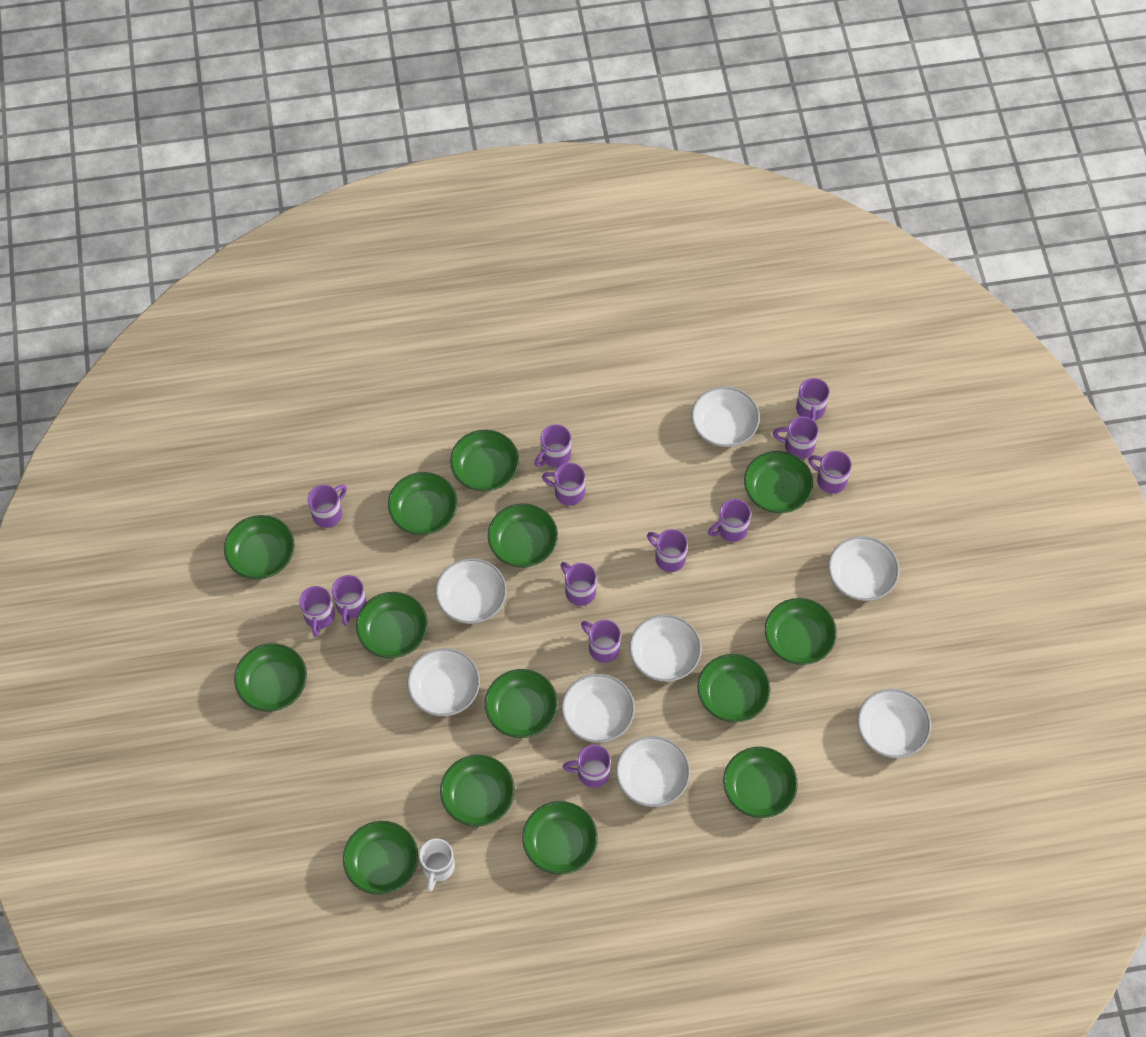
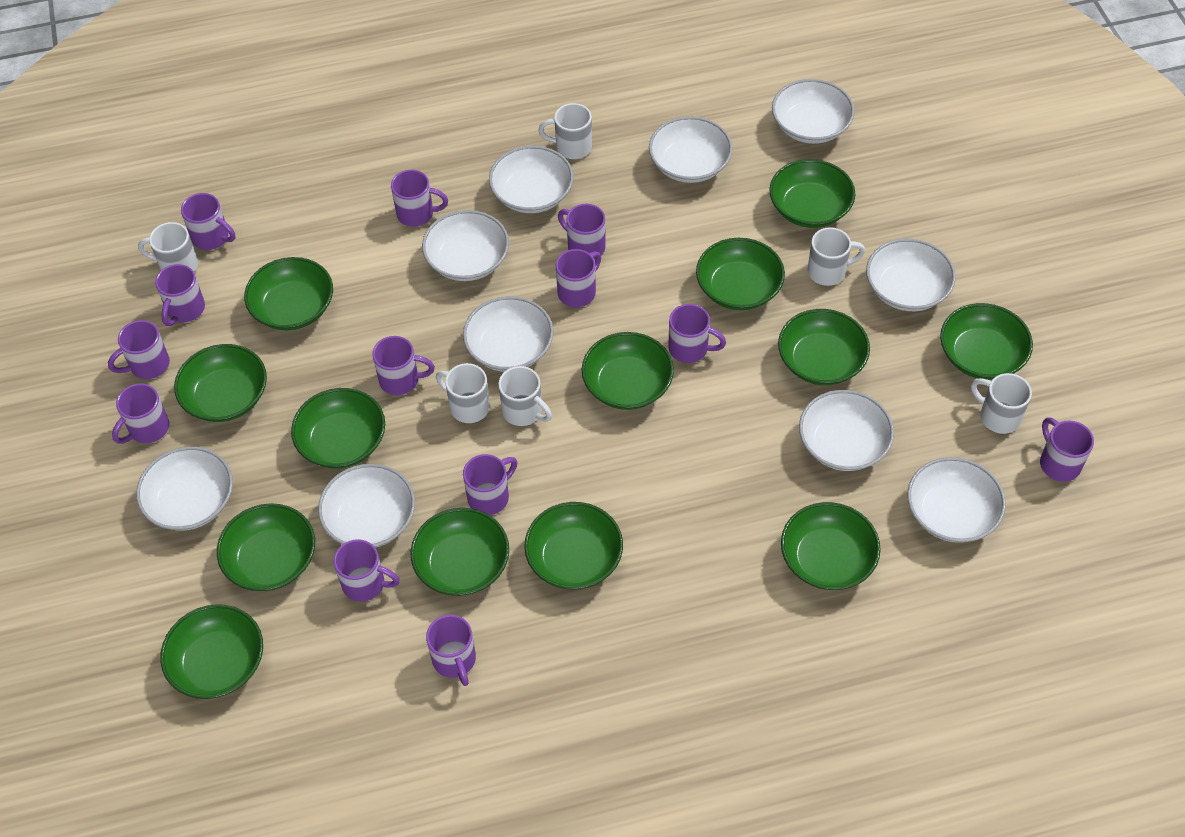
green bowl: [224,515,295,579] [234,643,307,711] [343,821,419,895] [356,592,428,658] [388,472,458,535] [440,755,515,826] [450,430,519,491] [485,669,558,738] [488,504,558,567] [522,801,598,874] [698,654,770,722] [723,747,798,818] [744,451,813,513] [765,598,837,665] = 14 -> [160,604,263,699] [174,344,267,422] [217,503,315,591] [244,257,333,330] [291,388,385,469] [411,508,509,596] [524,502,623,589] [582,332,674,410] [696,238,785,310] [769,159,855,228] [778,309,870,385] [781,502,881,590] [940,303,1033,380] = 13
white bowl: [407,648,480,716] [435,558,507,624] [562,674,635,743] [616,736,690,807] [630,614,702,682] [691,387,760,447] [828,536,899,601] [858,689,931,758] = 8 -> [136,447,233,530] [318,464,415,548] [422,210,509,281] [463,296,554,372] [489,146,574,213] [649,116,733,183] [772,79,855,144] [799,390,894,471] [866,239,956,311] [907,457,1006,543] = 10
white mug: [419,838,455,892] = 1 -> [138,222,198,272] [436,363,490,423] [498,366,552,426] [538,103,592,159] [808,227,865,286] [971,373,1032,434] = 6

